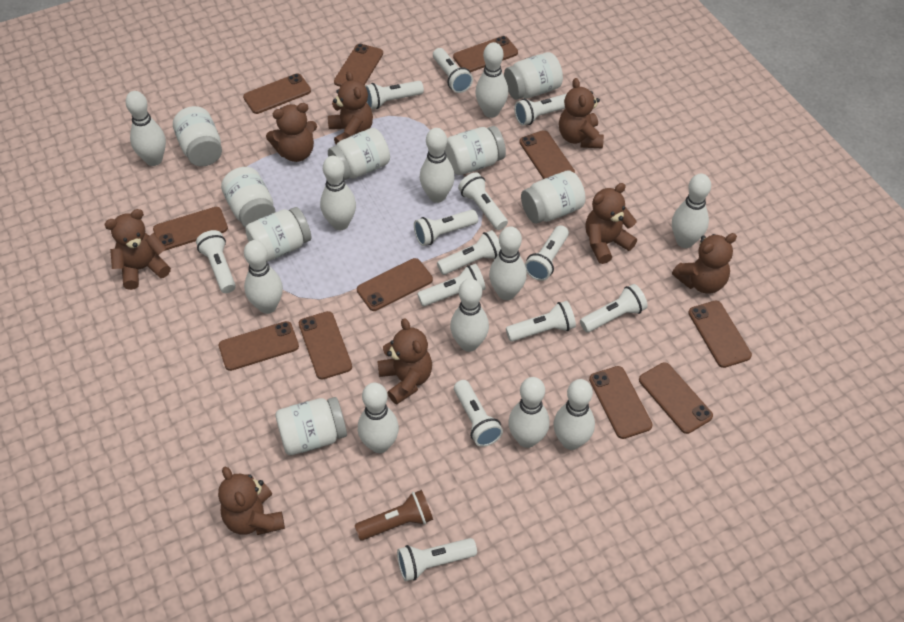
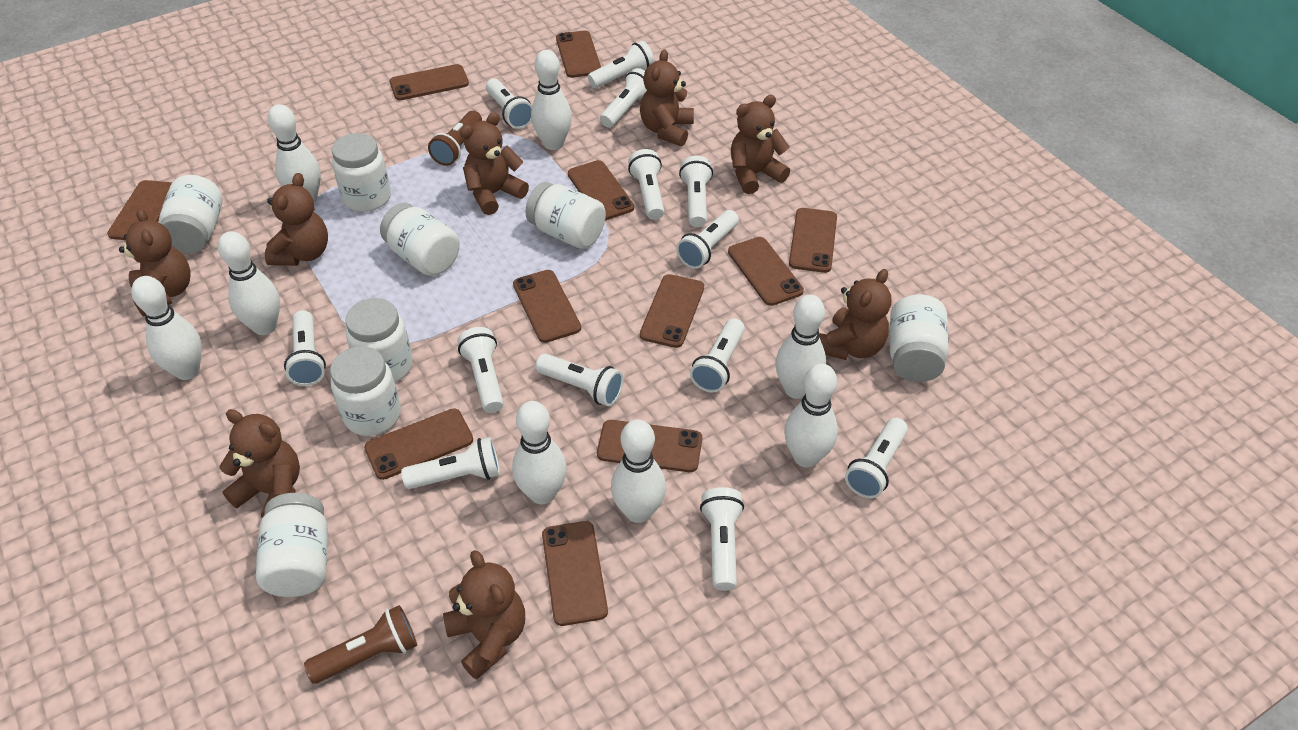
brown flashlight: [355,490,433,541] = 1 -> [304,605,417,684] [428,111,482,166] = 2
white bowling pin: [125,91,166,166] [244,240,283,314] [320,156,356,230] [358,383,399,453] [420,128,455,203] [450,279,489,352] [476,42,508,118] [489,226,527,300] [508,377,550,448] [554,379,595,450] [672,174,711,248] = 11 -> [131,276,202,380] [218,231,280,335] [268,104,321,203] [512,401,567,504] [531,50,572,150] [611,419,666,523] [775,295,826,399] [784,363,838,468] = 8

